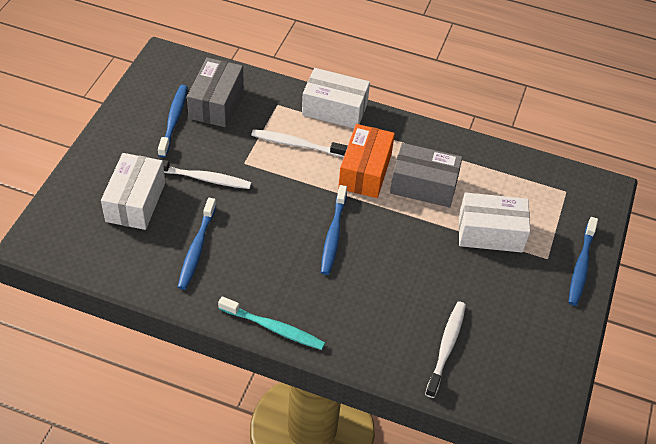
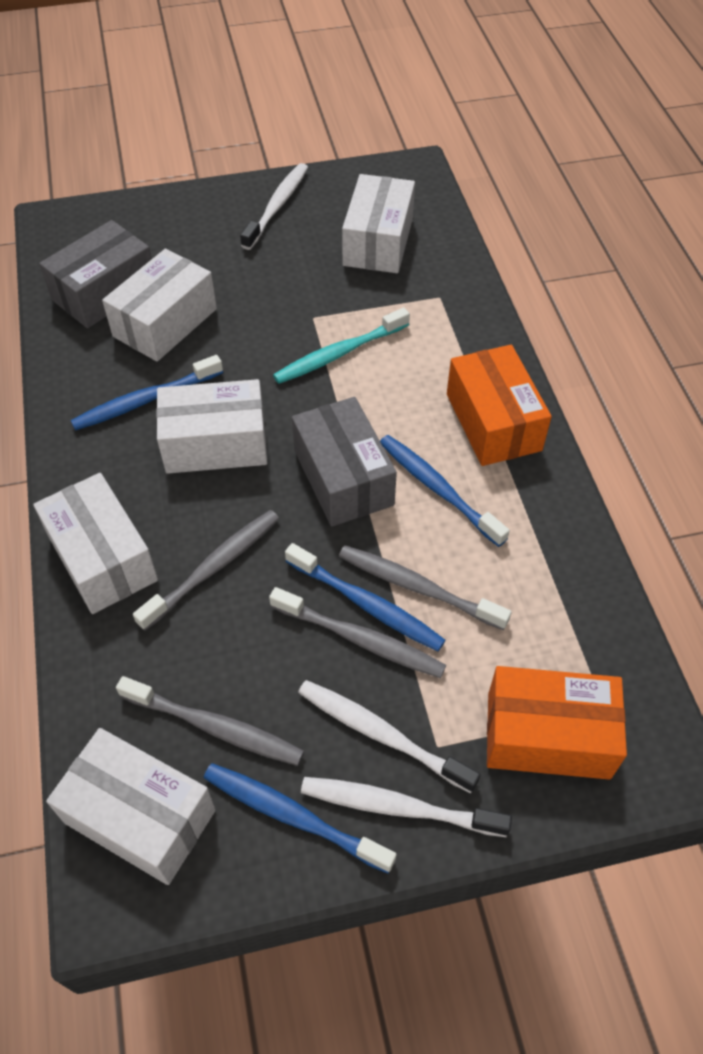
grey toothbrush: none = 0 -> [116,676,304,766] [133,510,279,631] [269,587,446,678] [339,545,511,630] = 4
orange box: [338,124,395,198] = 1 -> [447,345,552,466] [487,666,627,780] = 2
white box: [101,153,165,230] [302,68,370,128] [459,192,530,253] = 3 -> [33,473,158,614] [46,728,216,885] [102,249,217,362] [156,379,267,474] [342,174,415,273] = 5

